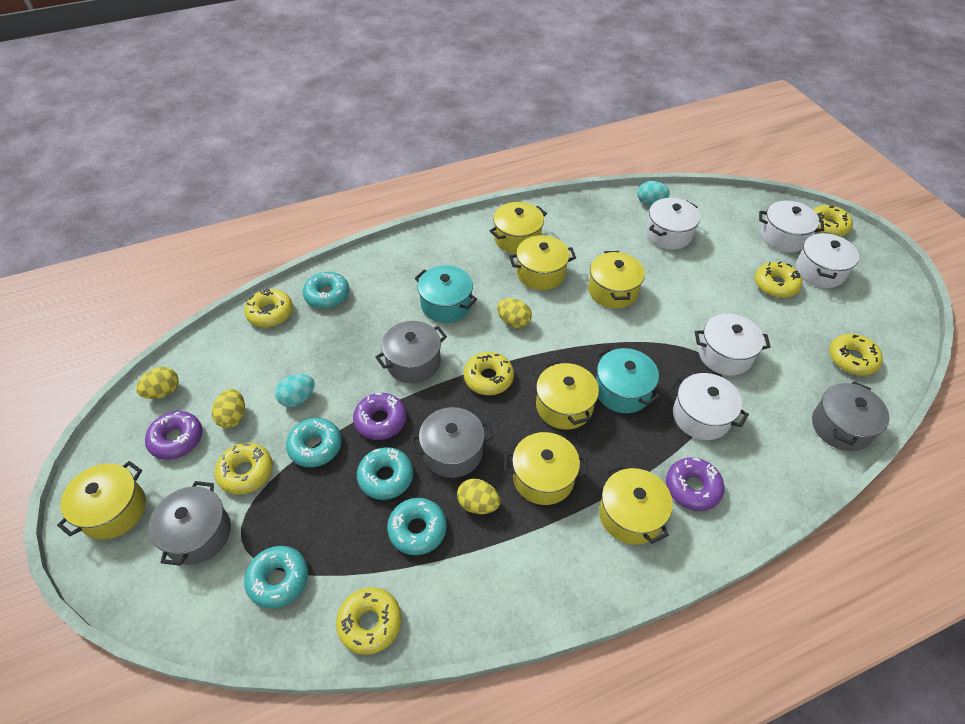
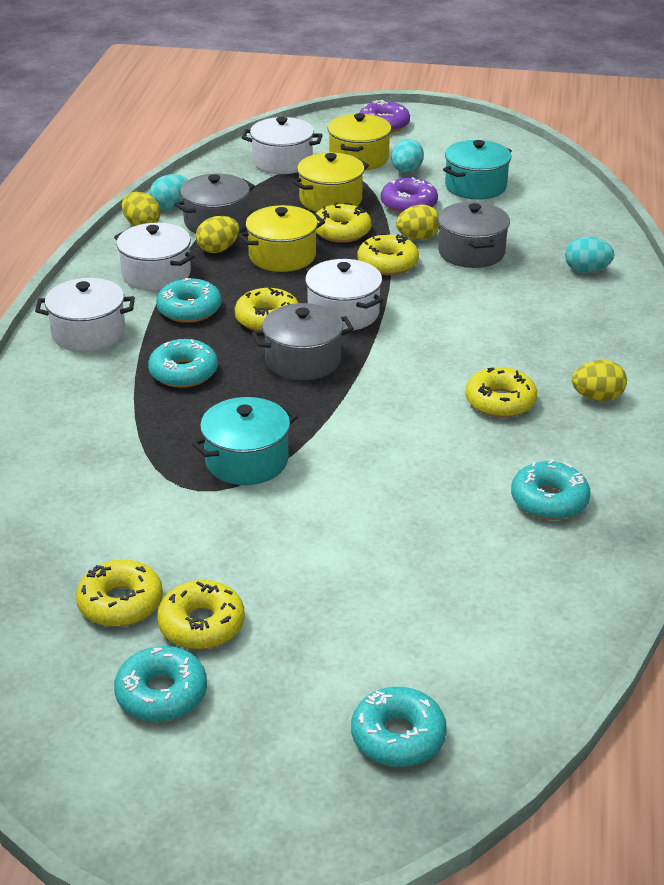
grey pot: [149,481,231,566] [375,321,447,383] [411,407,493,478] [812,381,890,451] = 4 -> [174,174,255,233] [252,303,354,380] [438,202,510,268] = 3
purple donut: [145,411,202,460] [353,393,407,440] [666,458,725,511] = 3 -> [359,100,410,133] [381,177,438,214] = 2
turquoise egg: [275,374,315,407] [637,181,670,205] = 2 -> [149,174,188,210] [391,139,424,173] [565,237,614,273] = 3
white pot: [646,198,700,249] [669,373,749,440] [695,314,771,376] [759,201,824,252] [796,232,859,288] = 5 -> [35,278,135,352] [114,223,195,291] [242,117,323,174] [305,259,383,330] = 4
yellow donut: [214,443,273,495] [244,289,293,327] [336,587,402,655] [464,352,514,395] [755,261,802,298] [813,205,853,237] [829,334,883,375] = 7 -> [76,559,163,627] [157,580,245,649] [235,288,298,331] [316,202,372,243] [357,233,419,275] [465,367,537,418] = 6
yellow pot: [57,461,146,540] [490,202,547,254] [504,432,588,505] [509,235,576,290] [536,360,599,430] [588,251,645,309] [599,464,673,545] = 7 -> [238,205,325,272] [292,153,369,212] [328,113,392,171] = 3

